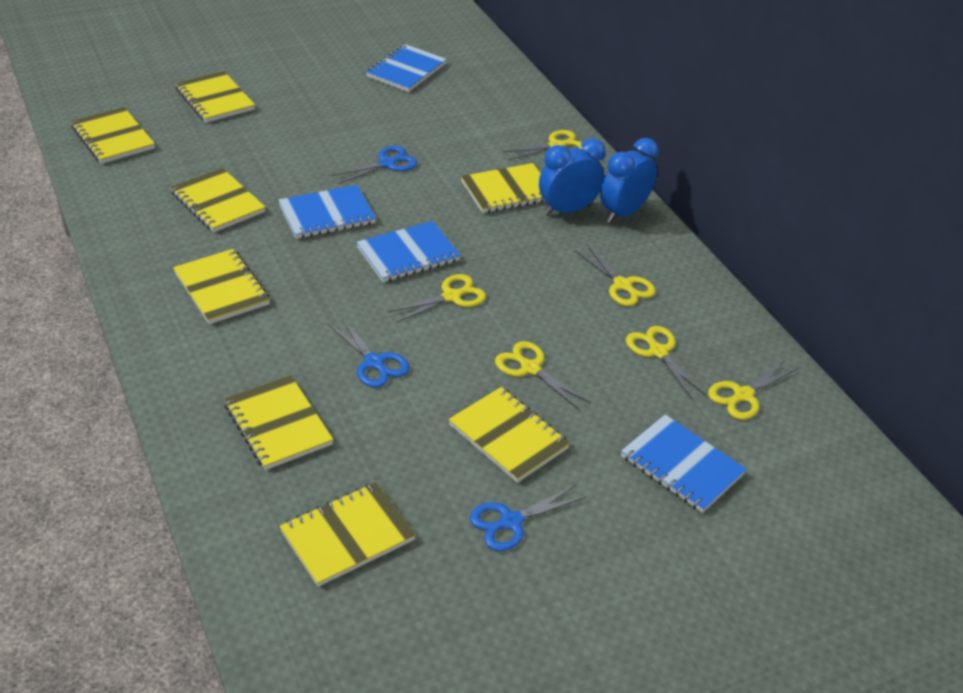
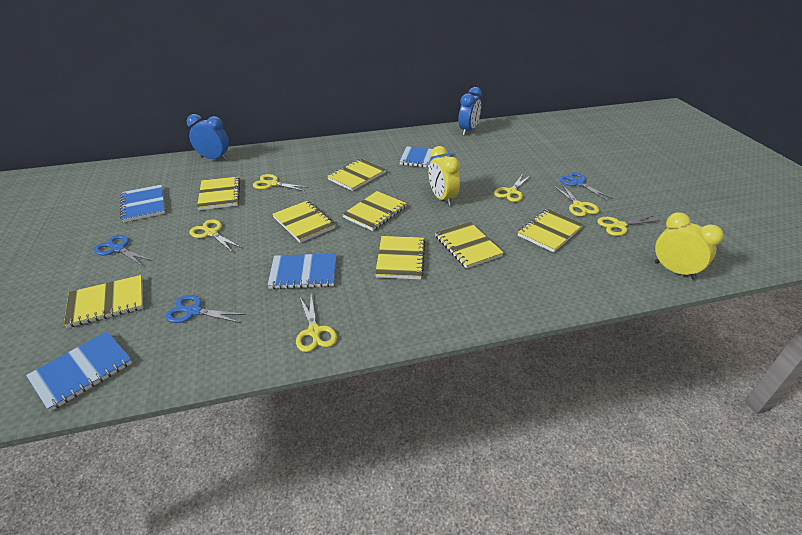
yellow clock: none = 0 -> [429,146,460,206] [655,212,724,280] = 2

